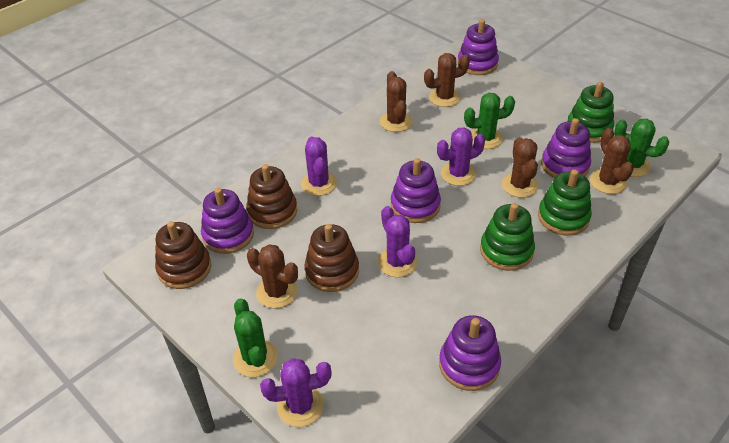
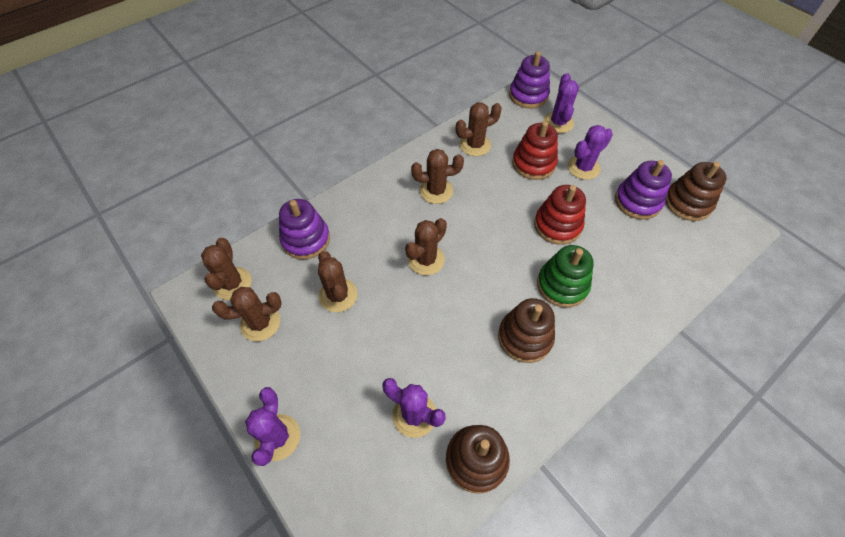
brown cactus: [247,244,298,308] [380,71,413,132] [424,53,470,107] [502,137,538,198] [590,128,634,194] = 5 -> [201,238,252,300] [212,287,282,342] [318,251,357,312] [405,218,447,275] [411,149,464,204] [456,102,502,156] = 6
green cactus: [233,298,278,377] [464,93,515,149] [614,119,669,177] = 3 -> none = 0
green stacking toy: [480,203,535,271] [538,169,592,236] [568,82,614,143] = 3 -> [537,245,594,308] = 1
purple stacking toy: [201,188,254,254] [391,158,441,223] [439,315,501,391] [458,19,499,75] [541,118,591,178] = 5 -> [279,199,330,259] [509,51,550,109] [615,160,672,220] = 3
red stacking toy: none = 0 -> [512,121,558,180] [534,185,586,245] = 2

